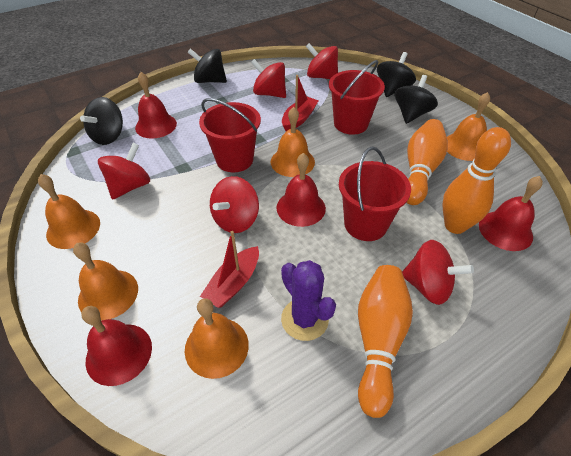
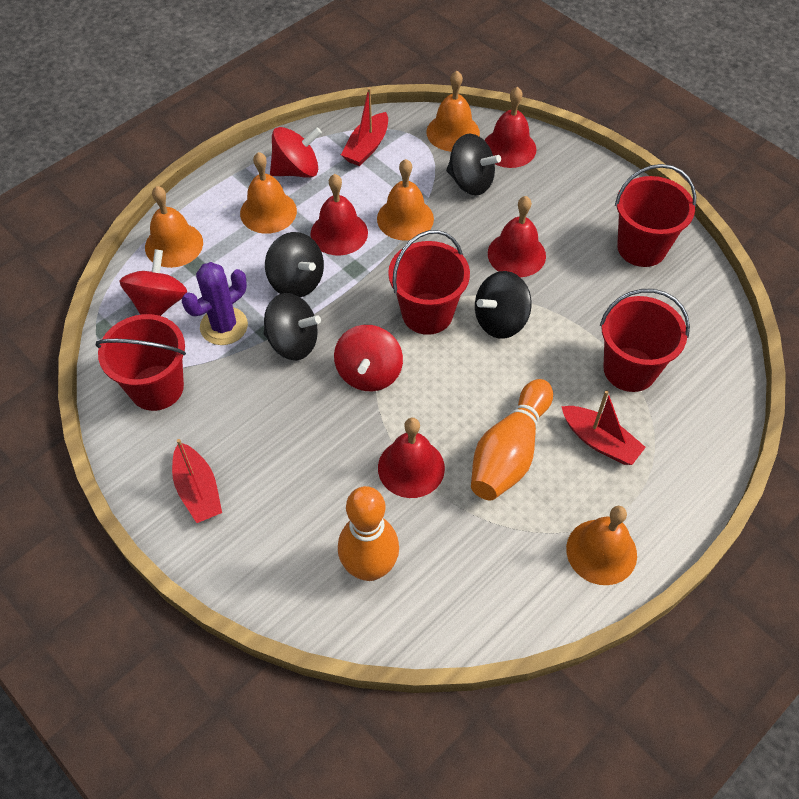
orange bowling pin: [358,265,413,418] [406,119,448,205] [442,127,511,234] = 3 -> [338,486,399,581] [471,379,553,500] = 2
red boat: [200,231,259,308] [282,75,319,131] = 2 -> [172,439,222,523] [341,87,388,166] [561,391,646,465] = 3
red bucket: [199,98,261,172] [329,60,385,135] [339,147,411,241] = 3 -> [95,314,186,411] [388,230,470,335] [600,289,690,392] [615,164,697,267] = 4
red spinning top: [98,143,150,200] [210,176,259,233] [251,59,286,98] [306,43,338,79] [402,240,474,305] = 5 -> [119,249,187,316] [270,127,322,178] [334,325,403,391] = 3

